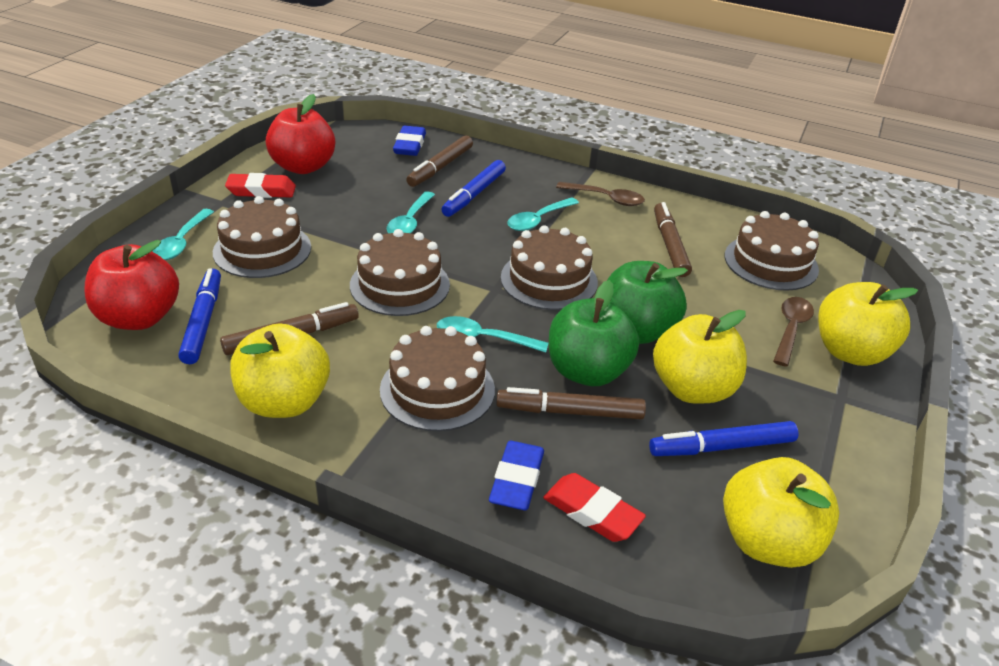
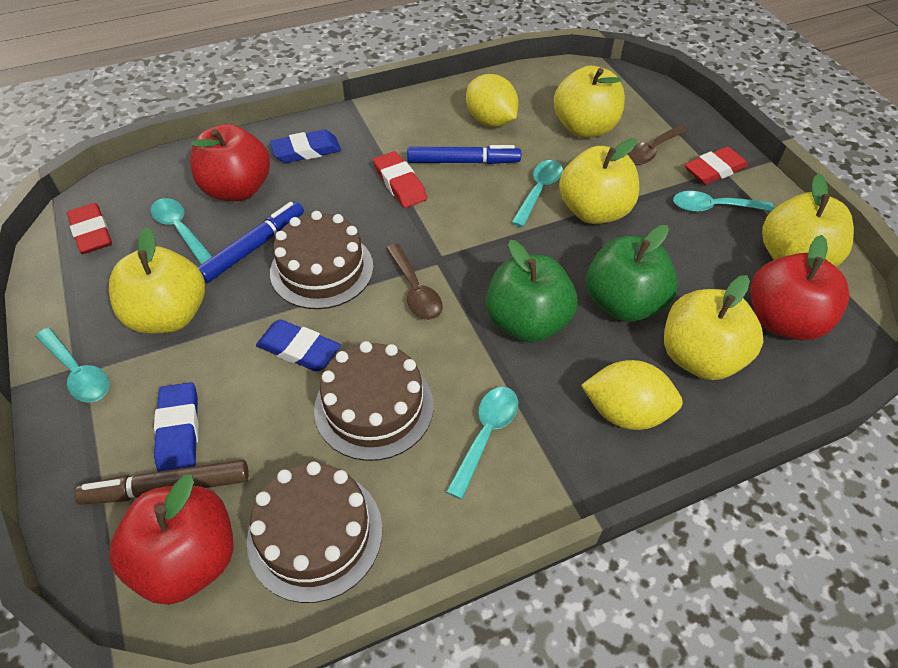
blue eraser: [393,126,426,156] [489,441,544,510] = 2 -> [154,382,199,472] [256,319,341,372] [270,130,341,163] = 3
blue marker: [178,268,221,364] [441,160,506,217] [649,421,798,456] = 3 -> [198,202,304,283] [407,145,521,164] = 2
brown cake: [213,196,311,278] [350,229,450,316] [380,326,495,431] [501,225,598,310] [725,211,819,291] = 5 -> [247,462,382,603] [270,211,373,309] [314,341,434,461] = 3
brown marker: [220,302,359,355] [406,135,473,187] [496,387,646,419] [654,202,692,277] = 4 -> [74,460,248,505] = 1
red apple: [85,240,179,330] [266,94,335,174] = 2 -> [109,474,233,605] [190,124,270,201] [751,235,849,340] = 3
red eraser: [225,173,296,198] [543,473,646,542] = 2 -> [67,203,112,254] [373,151,427,208] [684,147,748,184] = 3
turquoise spoon: [152,209,214,260] [387,191,435,233] [437,316,548,353] [507,197,579,231] = 4 -> [36,328,110,402] [151,198,213,264] [446,387,518,499] [511,160,563,227] [673,191,774,212] = 5
yellow apple: [230,323,330,418] [653,310,747,403] [723,457,839,568] [818,282,918,366] = 4 -> [109,227,205,334] [554,66,625,138] [559,138,639,224] [664,275,763,380] [762,174,854,267] = 5
yellow lemon: none = 0 -> [466,74,519,127] [581,360,683,430] = 2

